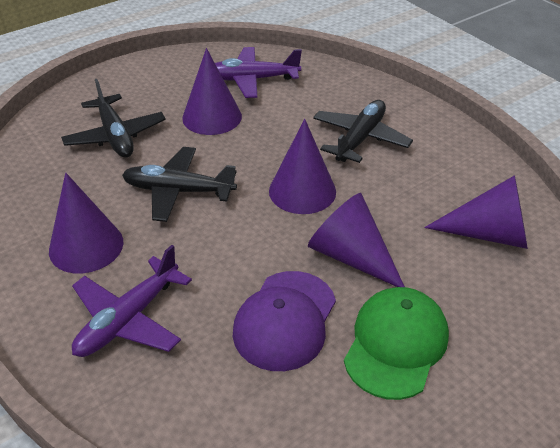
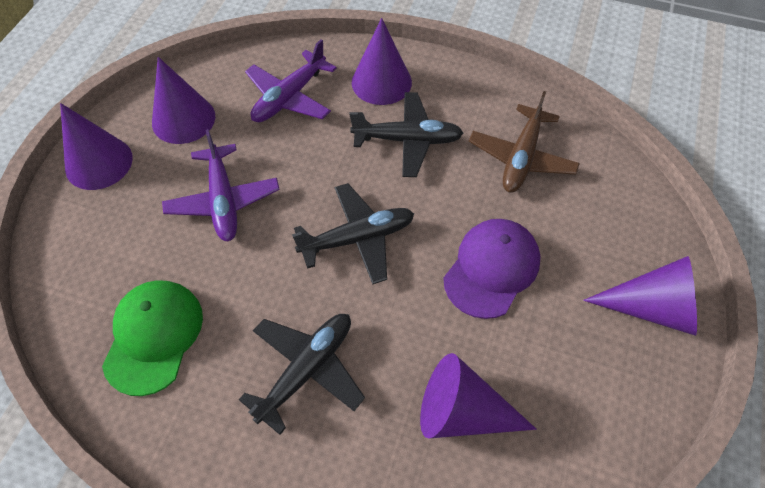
brown plane: none = 0 -> [469,91,580,193] = 1

